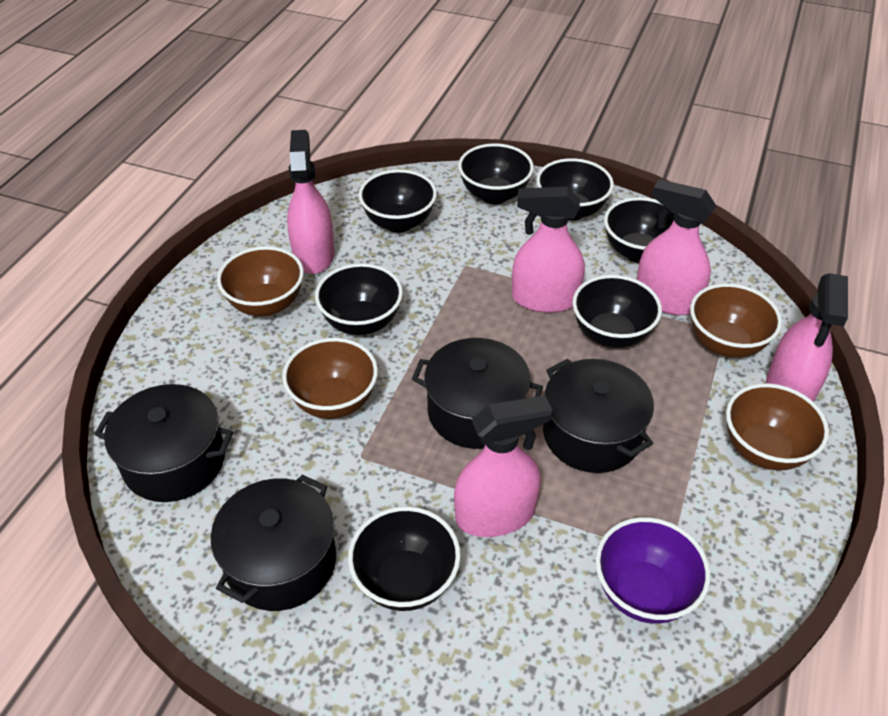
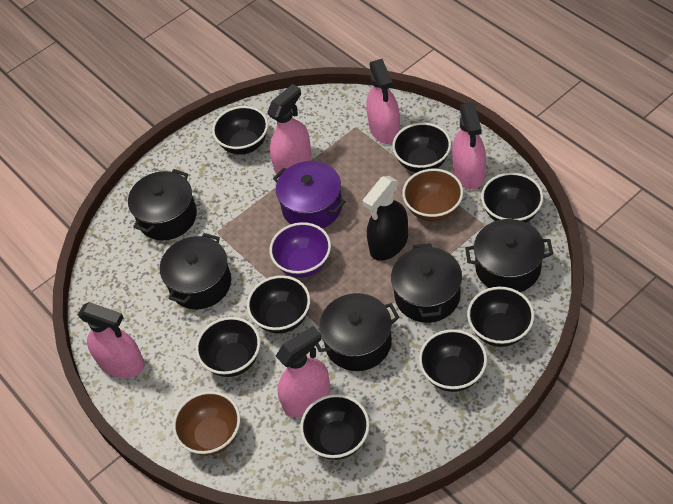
black bowl: [315,263,403,335] [348,506,461,611] [359,169,437,232] [458,143,534,204] [536,158,614,220] [572,275,662,348] [604,197,674,263] = 7 -> [196,317,260,377] [212,106,268,155] [247,275,310,334] [300,394,370,460] [392,122,451,173] [419,329,487,392] [467,287,534,347] [481,172,543,223] = 8
black pot: [95,384,233,502] [211,475,336,611] [412,338,543,449] [543,359,654,473] = 4 -> [128,169,197,240] [160,233,231,309] [316,293,400,371] [391,243,462,323] [465,219,553,292] = 5
black spray bottle: none = 0 -> [363,176,408,261] = 1
brown bowl: [217,246,304,316] [282,338,378,419] [690,283,782,358] [726,383,829,470] = 4 -> [173,391,240,456] [402,168,463,222] = 2
purple pot: none = 0 -> [273,161,346,228] = 1

